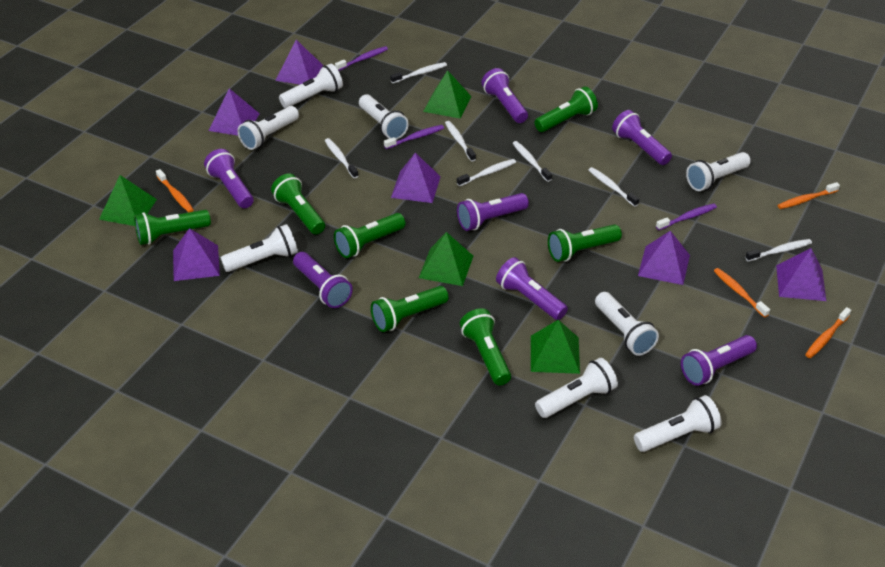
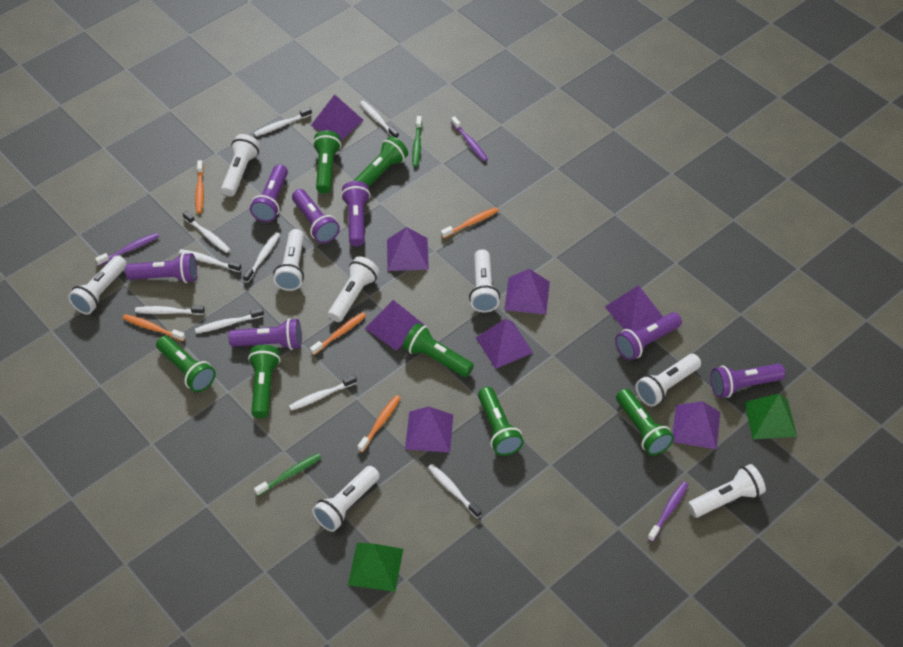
green pyramid: [99,175,157,226] [419,232,473,286] [423,70,472,119] [531,320,580,374] = 4 -> [348,543,403,592] [744,394,797,439] = 2
green toothbrush: none = 0 -> [254,453,321,496] [412,116,422,167] = 2
orange toothbrush: [156,169,194,212] [714,268,770,318] [777,182,840,209] [805,307,851,358] = 4 -> [122,314,186,341] [195,160,204,214] [310,312,366,355] [357,395,401,453] [441,207,499,239] = 5
purple pyramid: [173,228,220,281] [208,88,260,136] [275,40,323,85] [391,153,441,203] [638,231,690,285] [776,248,826,301] = 6 -> [311,94,364,141] [365,300,424,351] [387,227,429,271] [405,406,453,453] [476,319,533,369] [504,269,550,314] [605,285,663,331] [673,401,720,449] = 8
white toothbrush: [325,138,358,178] [390,62,447,83] [445,121,476,162] [457,159,516,187] [512,141,552,182] [588,167,639,207] [745,239,812,262] = 7 -> [135,306,205,315] [179,249,242,272] [183,211,231,253] [195,308,264,333] [243,232,280,283] [254,107,312,136] [289,375,357,411] [360,100,399,139] [428,464,482,518] = 9

